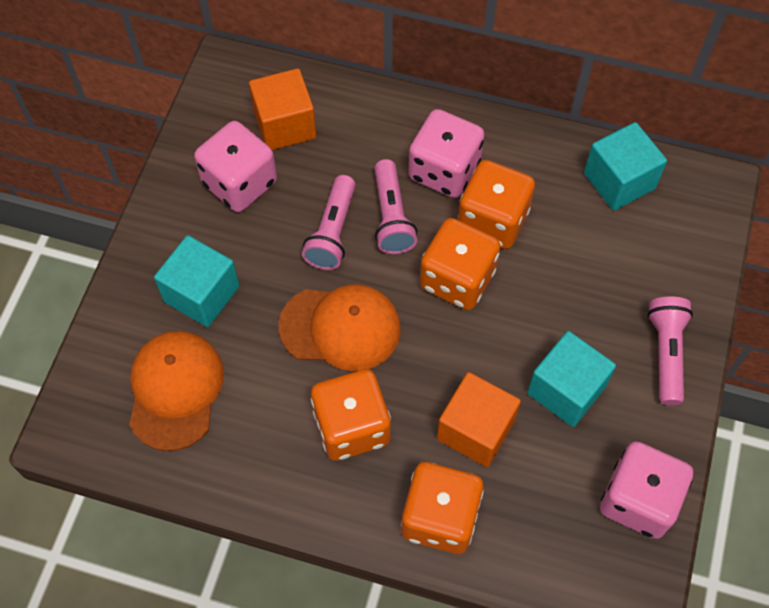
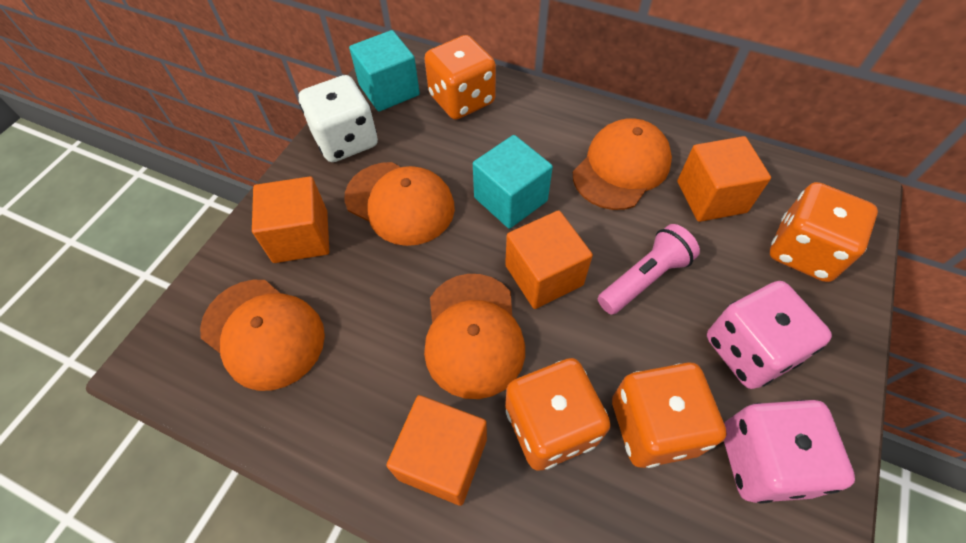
orange cap: [129,331,224,451] [279,284,401,371] = 2 -> [200,280,325,391] [345,162,455,246] [424,274,525,399] [573,118,672,210] = 4
orange cube: [249,68,316,150] [437,372,521,467] = 2 -> [252,176,329,263] [386,395,487,506] [505,210,593,309] [677,136,771,222] = 4
pink dice: [194,121,277,212] [408,109,484,198] [600,442,693,539] = 3 -> [707,281,832,389] [724,400,855,504] = 2
pink flashlight: [302,175,356,270] [374,159,417,254] [647,296,693,405] = 3 -> [598,224,700,315] = 1
turquoise cube: [154,235,239,327] [527,331,616,427] [584,122,667,211] = 3 -> [349,30,420,112] [473,135,553,229] = 2
white dice: none = 0 -> [298,75,378,162] = 1

